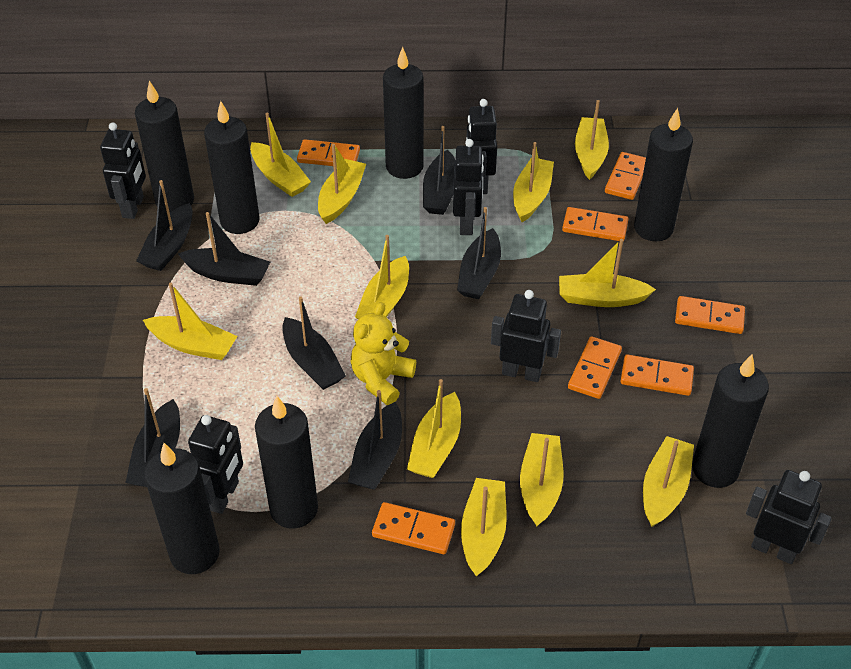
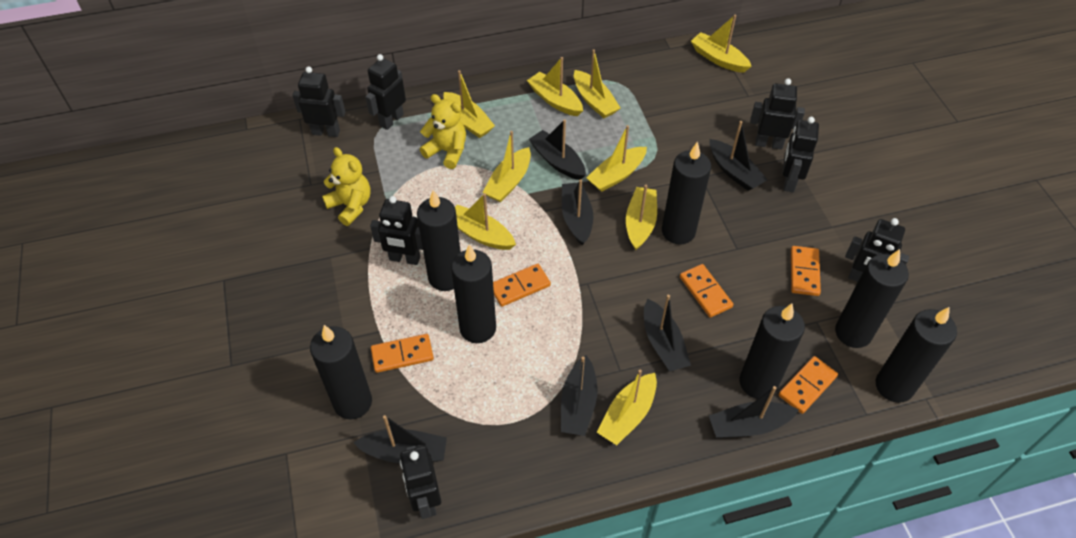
black robot: [100,122,146,219] [188,415,243,514] [453,139,484,235] [466,99,497,194] [491,290,561,382] [746,470,832,564] = 6 -> [292,66,345,137] [365,54,406,130] [370,196,423,265] [400,446,441,519] [750,78,805,150] [783,117,819,192] [845,218,909,282] = 7
orange domino: [297,139,360,166] [372,502,455,554] [562,207,628,241] [568,336,622,399] [605,152,646,200] [621,354,694,396] [675,296,745,334] = 7 -> [371,334,434,373] [493,263,551,307] [680,264,733,318] [779,356,838,414] [791,246,821,296] = 5
yellow boat: [143,283,237,360] [250,113,311,197] [318,144,366,224] [355,235,409,319] [407,379,461,478] [461,478,507,576] [513,142,554,222] [520,433,563,526] [559,239,656,307] [575,100,609,180] [643,436,694,527] = 11 -> [443,70,495,138] [455,193,516,250] [482,131,531,202] [527,57,583,116] [574,49,621,118] [586,125,647,192] [597,369,657,445] [626,185,657,250] [691,15,752,73] = 9
yellow teddy bear: [350,302,416,405] = 1 -> [322,147,371,226] [420,94,466,169] = 2

